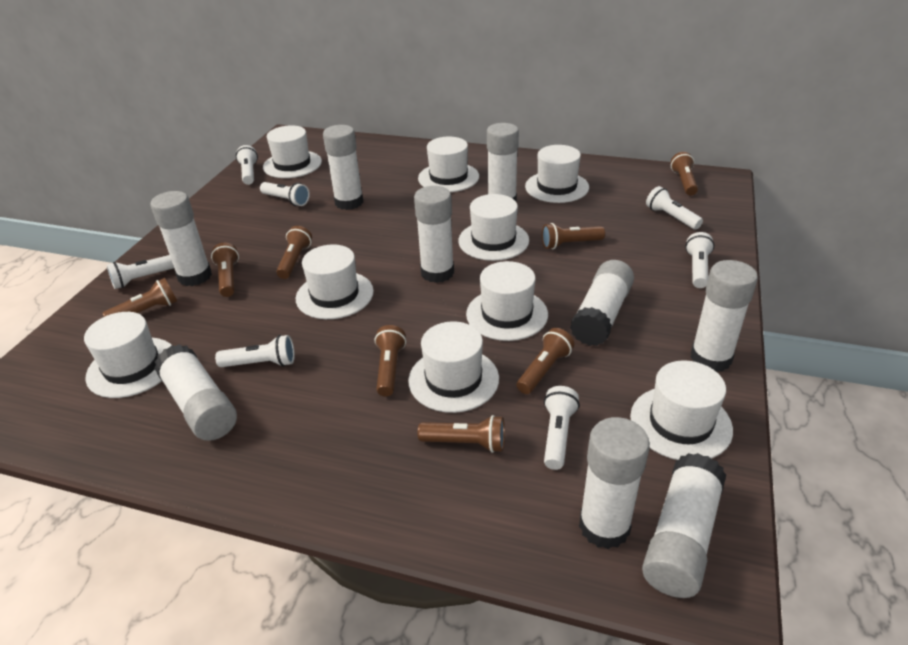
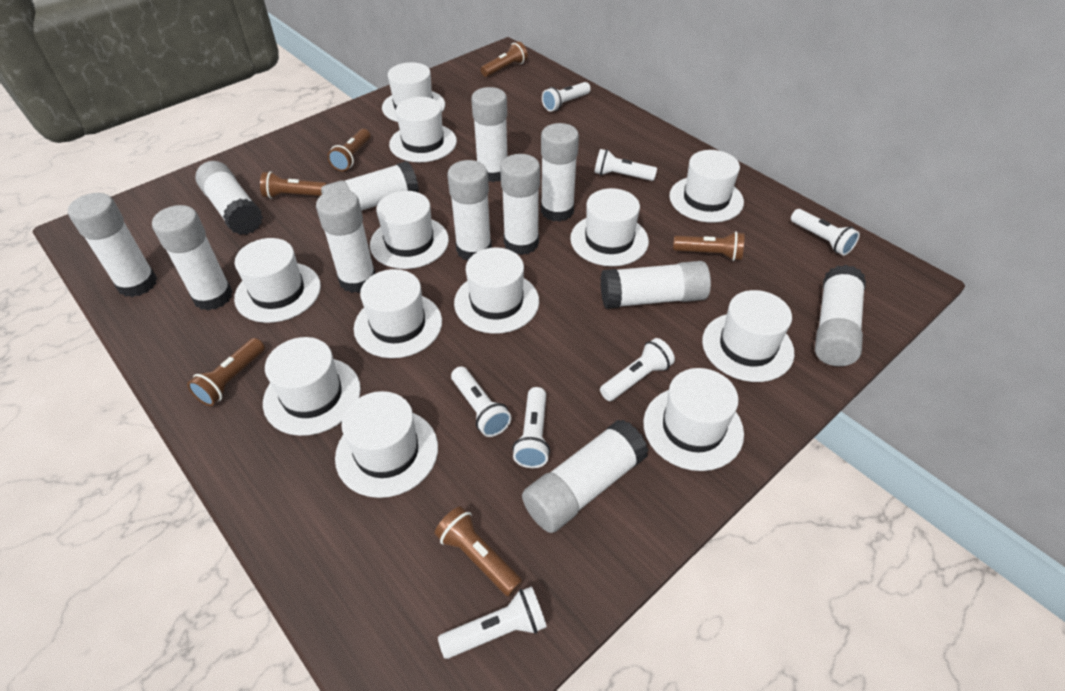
brown flashlight: [102,278,177,317] [211,243,239,297] [276,226,312,279] [375,325,406,397] [418,415,505,453] [516,328,574,394] [542,223,605,249] [671,152,698,196] = 8 -> [187,338,265,406] [260,171,327,199] [328,129,371,171] [434,506,523,597] [481,41,528,77] [673,231,744,261] = 6
white glue stick: [150,191,212,286] [154,344,237,441] [323,125,364,210] [414,186,454,283] [487,123,519,202] [570,260,634,346] [579,417,650,549] [642,453,726,598] [690,260,758,372] = 9 -> [68,193,157,297] [152,205,233,310] [195,161,263,235] [316,189,376,293] [321,161,419,211] [447,160,492,261] [471,87,507,182] [500,154,540,255] [522,420,648,533] [541,123,579,222] [601,261,711,309] [815,265,866,366] = 12
white hat: [84,312,171,398] [263,125,322,178] [296,244,374,319] [408,321,499,413] [418,137,479,192] [458,194,529,261] [466,261,548,341] [525,145,589,203] [630,360,733,460] = 9 -> [234,238,321,323] [263,337,361,436] [335,391,438,498] [354,269,442,358] [370,191,449,269] [382,62,445,122] [389,97,457,162] [454,248,539,334] [570,188,649,266] [643,368,744,471] [669,150,744,223] [702,290,794,382] = 12

